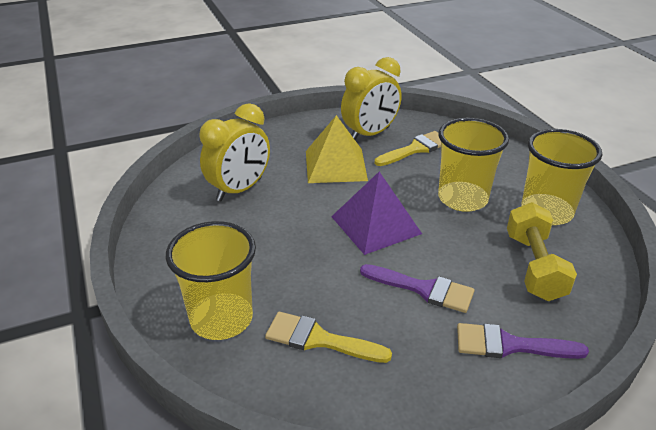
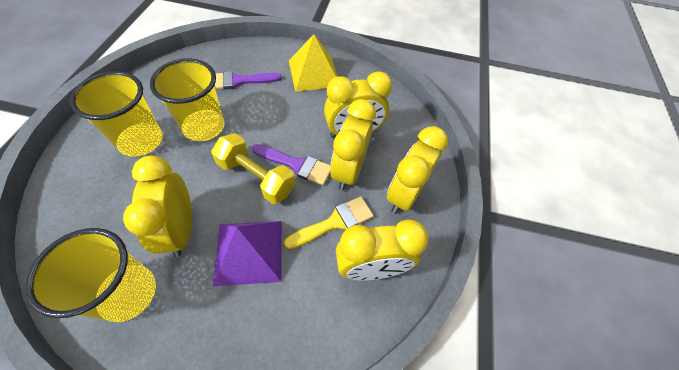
yellow brush: [265,312,392,363] [375,131,441,166] = 2 -> [284,196,374,249] = 1
yellow clock: [199,103,270,201] [341,57,401,140] = 2 -> [123,155,192,257] [324,71,392,138] [330,99,376,191] [336,219,429,281] [386,126,448,214] = 5

